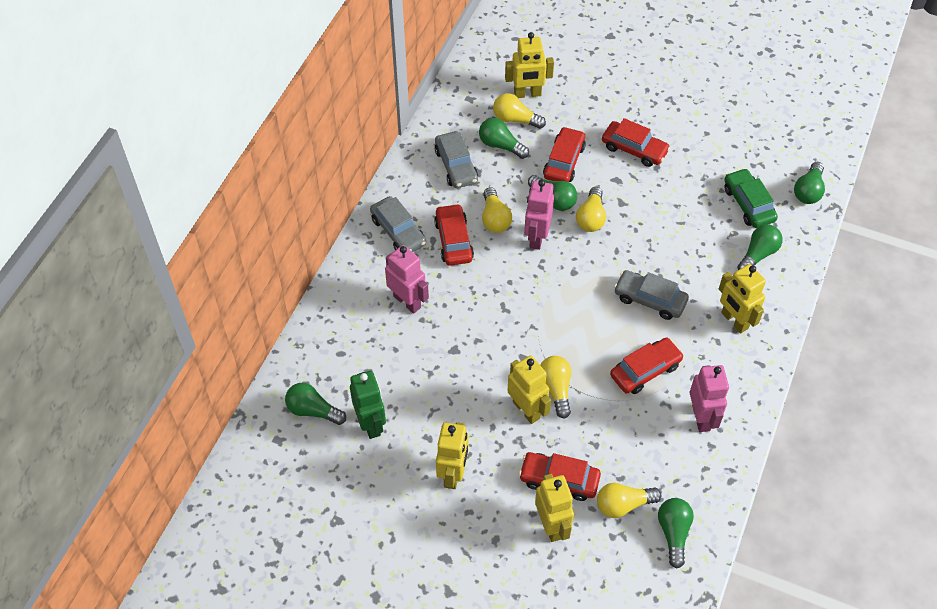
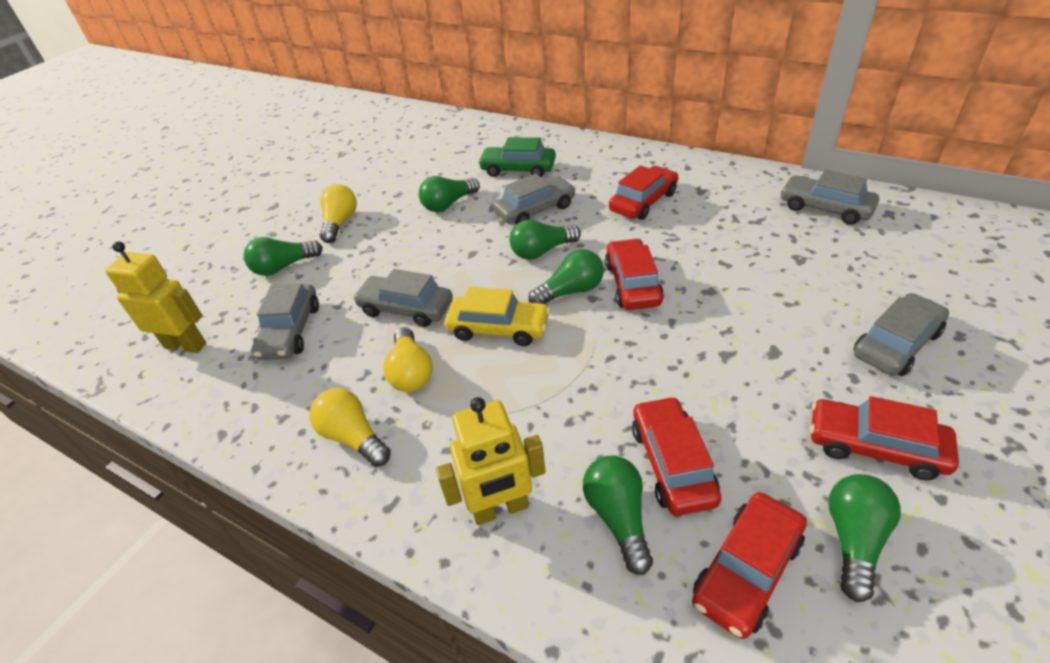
green robot: [350,371,386,439] = 1 -> none = 0
grey car: [370,196,426,252] [435,131,478,188] [614,270,689,320] = 3 -> [252,283,319,360] [353,269,453,327] [493,173,576,224] [780,170,879,225] [854,293,949,376] = 5
pink robot: [385,245,429,314] [524,180,554,250] [690,365,729,432] = 3 -> none = 0
yellow car: none = 0 -> [445,287,550,346] = 1
yellow light bulb: [482,187,512,233] [493,93,546,129] [540,356,571,419] [576,187,606,232] [597,483,661,518] = 5 -> [309,388,391,467] [320,184,357,243] [383,327,433,392] = 3
yellow robot: [436,422,469,489] [505,32,554,98] [507,355,551,424] [535,474,574,542] [719,264,766,333] = 5 -> [105,241,206,353] [436,397,546,525] = 2

